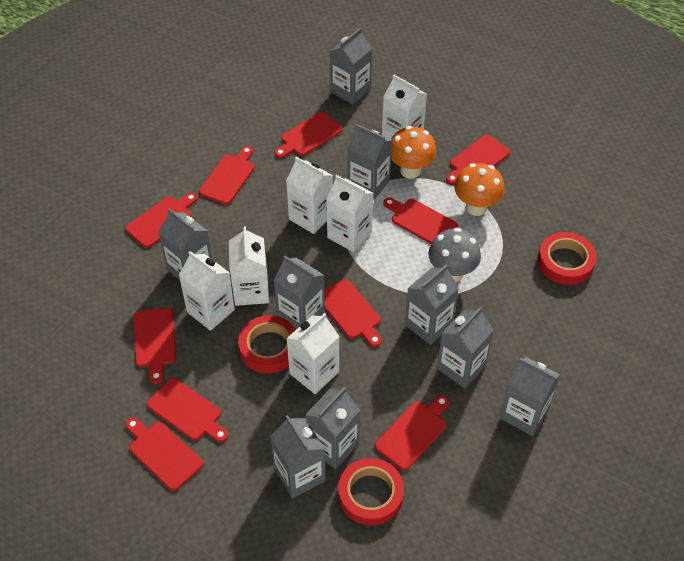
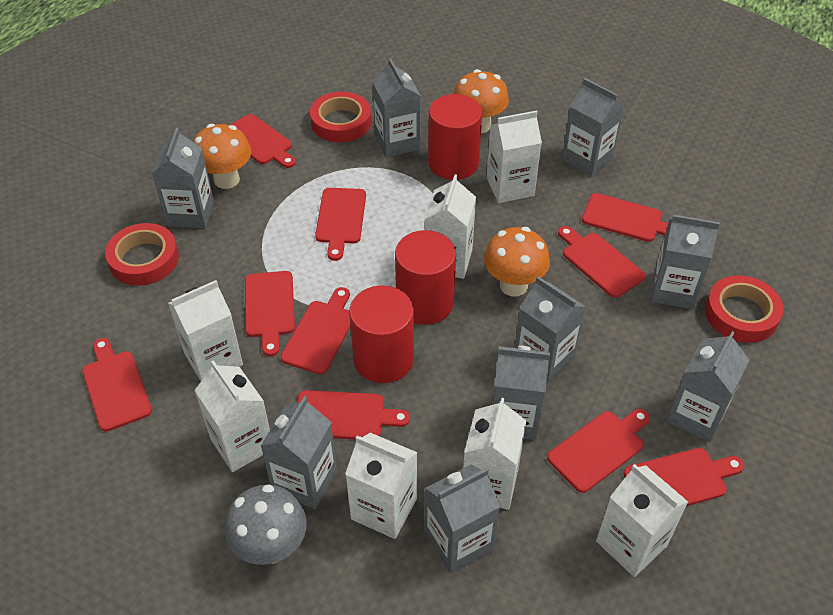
orange mushroom: [391,126,437,179] [455,163,505,216] = 2 -> [193,124,251,189] [454,69,509,133] [484,227,550,296] = 3
red cylinder: none = 0 -> [349,285,414,383] [395,230,456,325] [428,94,482,180] = 3
white carton: [179,251,235,331] [229,226,269,306] [286,157,333,234] [286,313,340,394] [326,175,373,252] [382,75,427,140] = 6 -> [168,280,243,381] [194,360,270,472] [345,433,418,539] [425,174,476,279] [463,398,526,510] [486,111,542,203] [596,464,688,577] = 7

